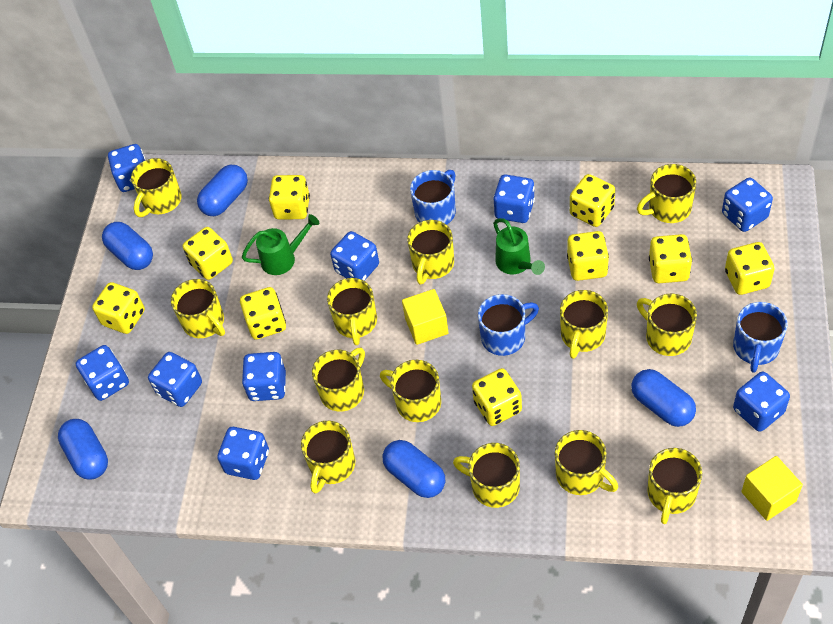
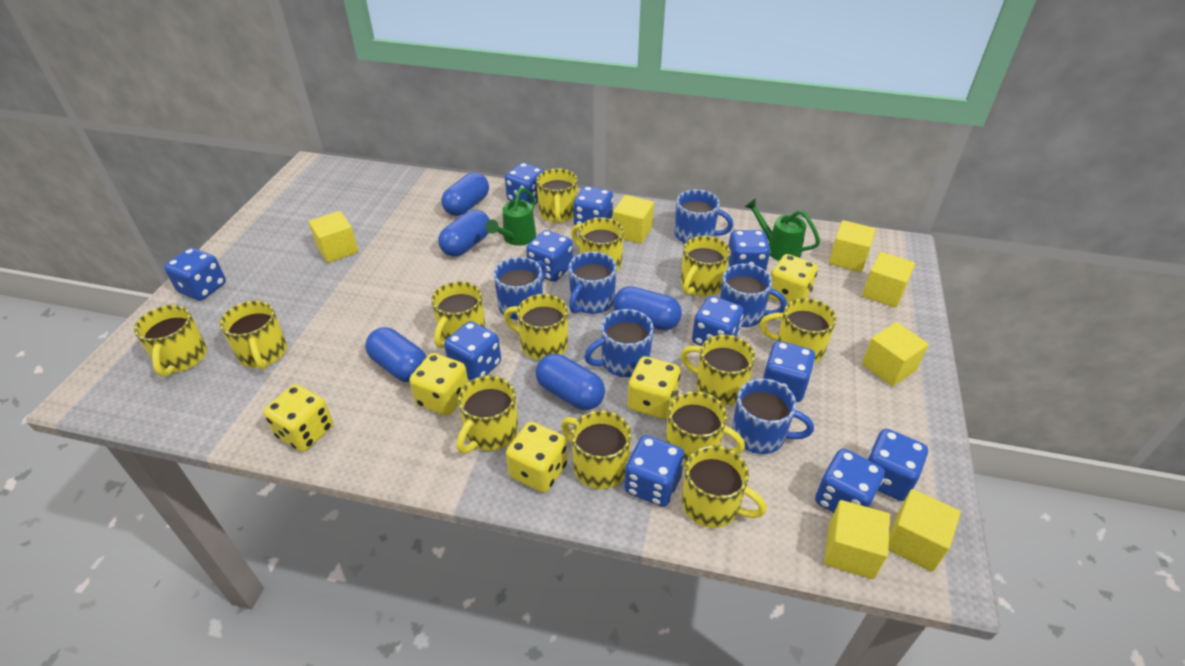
blue dice: [76,345,129,401] [108,144,145,192] [148,352,202,407] [217,427,269,480] [242,352,286,401] [330,231,379,281] [493,174,535,223] [722,178,773,232] [733,372,790,432] = 9 -> [164,248,226,301] [444,321,501,380] [505,163,545,204] [526,230,573,282] [573,186,613,225] [624,435,685,507] [692,296,744,346] [728,230,770,270] [763,341,815,402] [815,449,885,513] [868,429,928,501] = 11
blue mug: [410,170,456,225] [478,294,539,356] [733,302,788,373] = 3 -> [494,257,547,320] [569,252,617,314] [584,309,654,377] [674,189,733,243] [720,264,787,327] [732,378,814,454] = 6
yellow cube: [402,289,449,345] [741,456,803,521] = 2 -> [309,211,358,263] [613,195,654,244] [824,500,890,579] [829,220,876,272] [862,252,915,308] [862,322,929,386] [888,489,961,572] = 7
yellow dice: [92,282,145,334] [183,227,233,280] [240,287,286,340] [269,175,310,220] [472,368,522,426] [567,231,609,281] [570,174,615,227] [649,234,692,283] [725,242,775,295] = 9 -> [263,384,333,452] [409,353,468,416] [506,422,568,493] [627,356,680,419] [769,254,818,304] = 5

